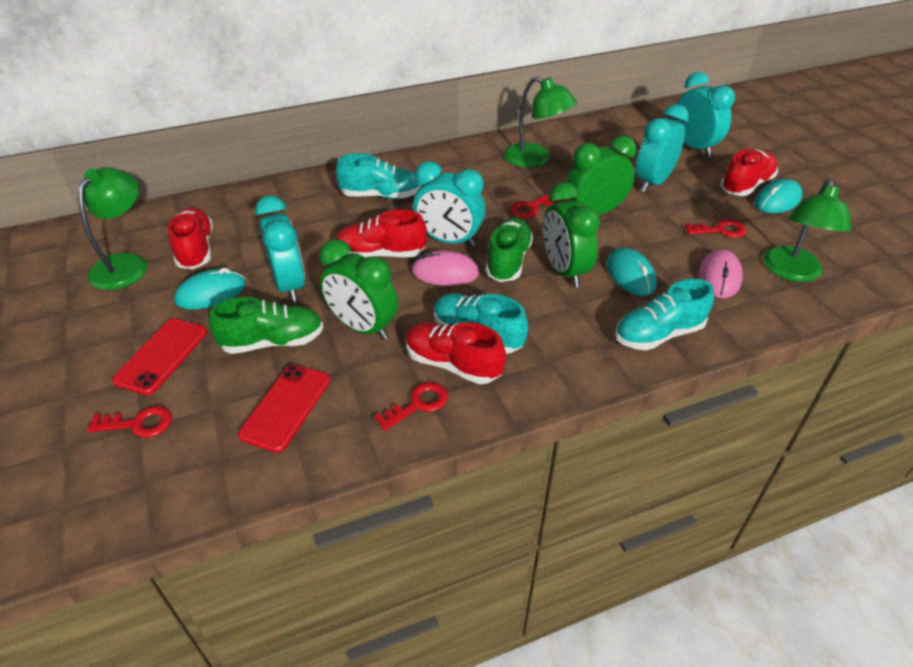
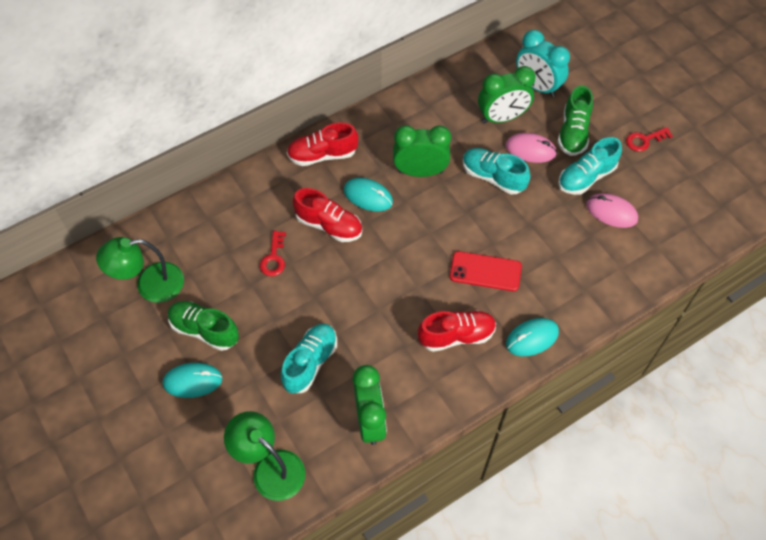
green lamp: [78,167,147,290] [504,76,577,168] [764,179,851,282] = 3 -> [96,237,184,303] [224,411,305,501] = 2
red key: [87,406,172,438] [374,382,448,431] [511,194,560,218] [685,219,746,238] = 4 -> [260,231,286,276] [626,127,673,152] = 2
red phone: [112,318,207,395] [238,364,330,453] = 2 -> [450,251,522,291] = 1
red shoe: [168,207,213,269] [336,210,427,258] [406,322,506,384] [720,149,778,196] = 4 -> [287,122,358,166] [293,188,362,242] [418,310,496,352] = 3
turquoise clock: [255,196,305,302] [413,161,485,247] [635,104,689,193] [675,72,735,157] = 4 -> [516,30,570,97] = 1

